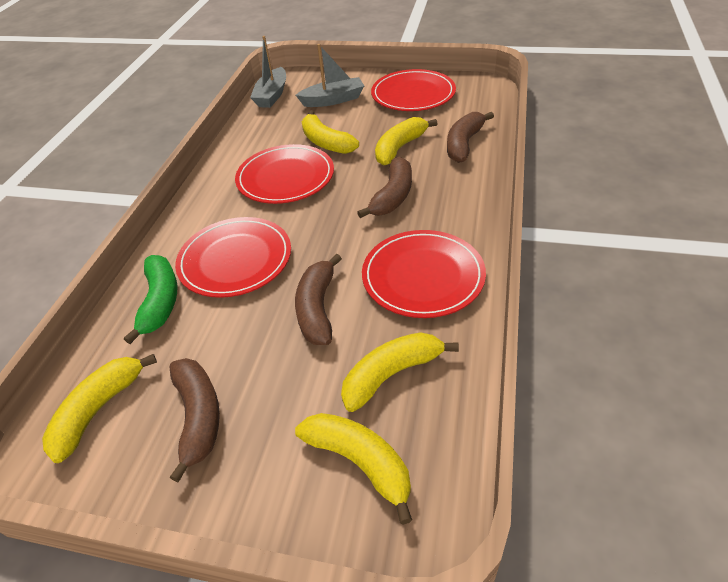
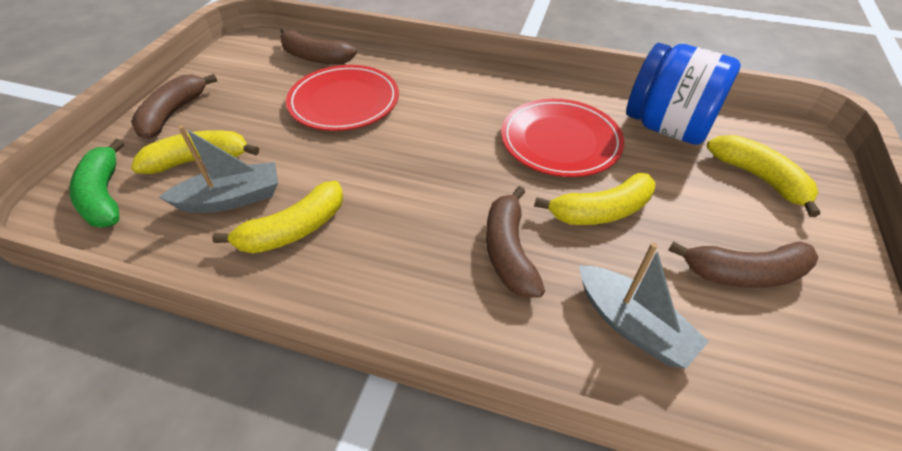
blue jar: none = 0 -> [626,43,741,145] = 1
red plate: [175,217,291,298] [235,144,334,204] [362,230,486,318] [371,69,456,111] = 4 -> [286,65,399,131] [501,99,624,177] = 2
yellow banana: [42,354,157,463] [295,413,412,524] [302,110,359,154] [341,332,459,412] [375,117,438,165] = 5 -> [131,130,259,174] [212,181,343,253] [534,173,656,225] [707,135,820,217] = 4

